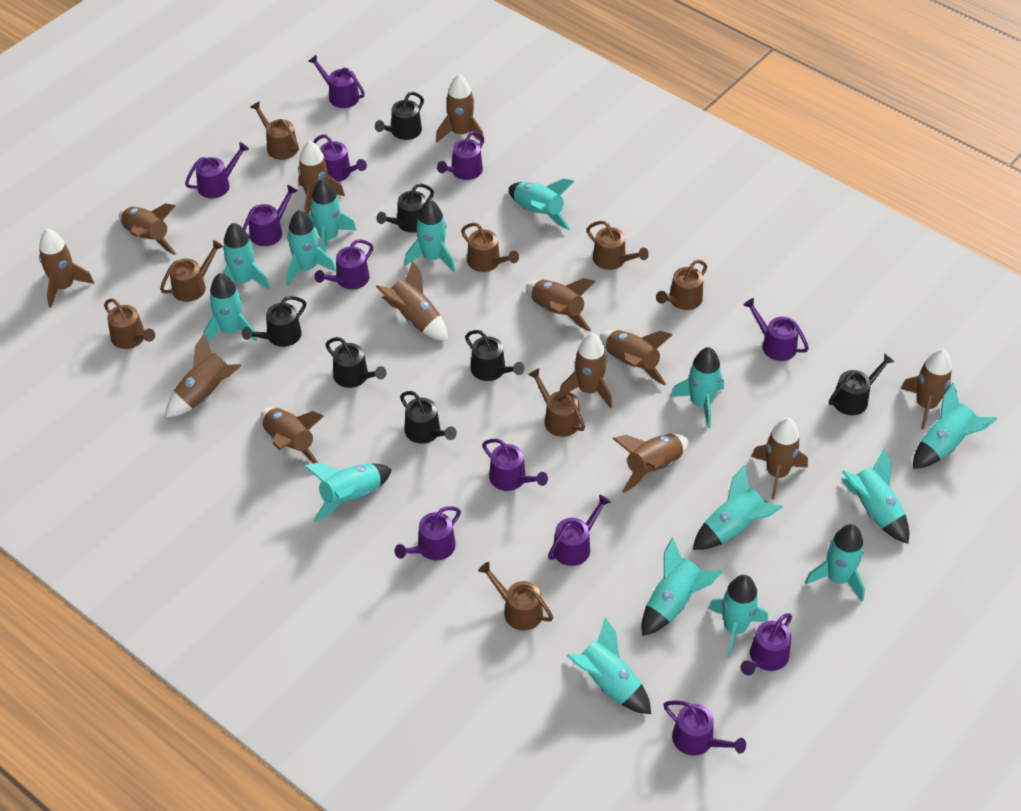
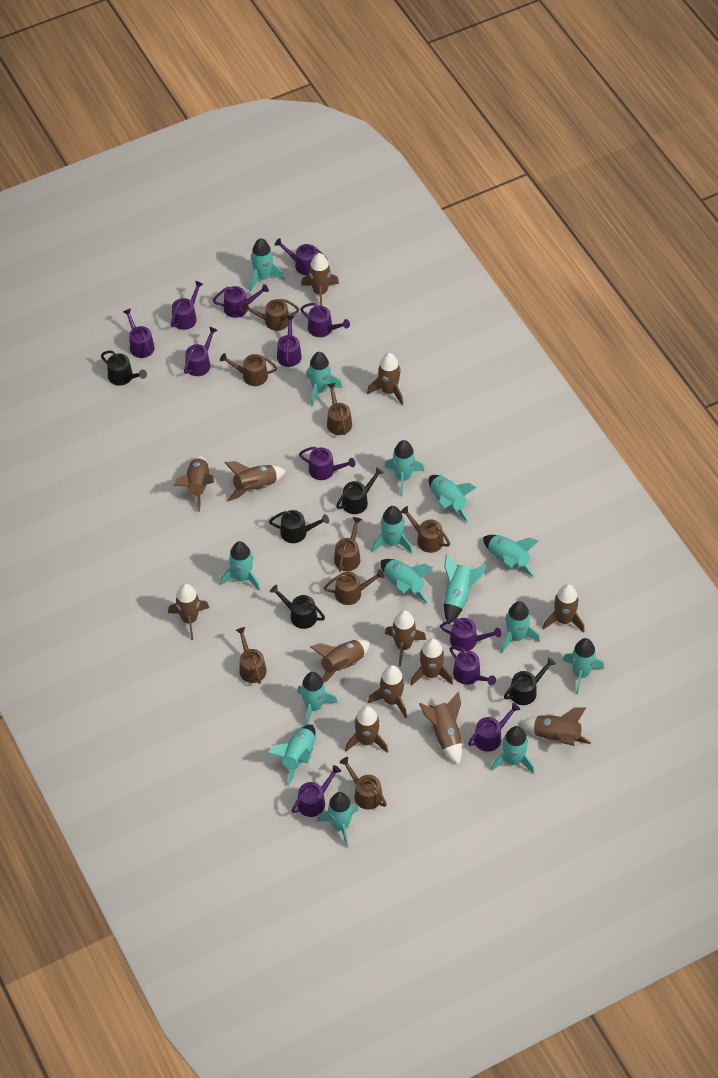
black watering can: [242,296,306,347] [325,337,386,388] [375,92,424,140] [376,184,434,233] [400,391,457,444] [465,330,524,381] [829,353,894,415] = 7 -> [101,351,147,386] [269,510,329,543] [270,585,325,629] [336,467,384,514] [504,657,556,705] = 5

